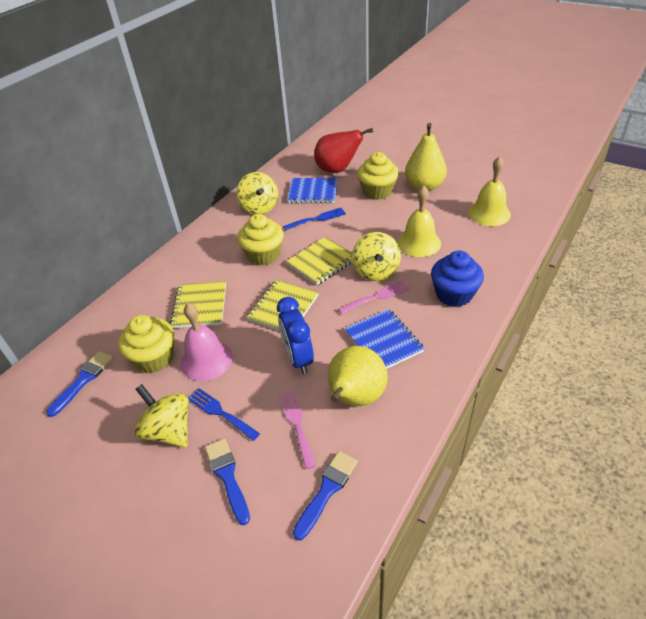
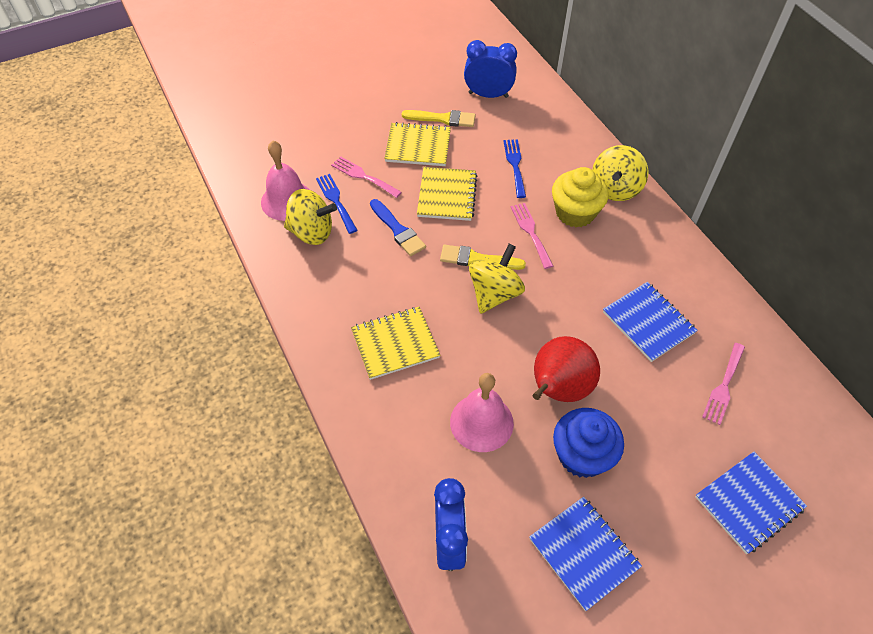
blue brush: [47,351,113,417] [205,438,250,525] [293,451,358,540] = 3 -> [370,199,426,256] = 1
blue clock: [277,297,314,375] = 1 -> [434,478,468,571] [464,40,517,98] = 2
blue notebook: [287,178,338,203] [345,309,425,369] = 2 -> [529,497,642,611] [603,282,698,362] [695,452,807,554] = 3
pink bell: [181,303,233,381] = 1 -> [261,141,310,221] [450,373,514,452] = 2
pink fork: [279,390,316,469] [338,281,409,314] = 2 -> [331,156,402,198] [511,203,553,269] [702,343,745,425] = 3
yellow bell: [397,185,441,257] [468,156,511,226] = 2 -> none = 0
yellow brush: none = 0 -> [402,110,476,127] [440,245,526,270] = 2
yellow cupcake: [118,315,174,373] [237,214,284,265] [357,152,399,200] = 3 -> [552,167,609,228] = 1
yellow pear: [328,346,388,406] [405,123,447,191] = 2 -> none = 0

